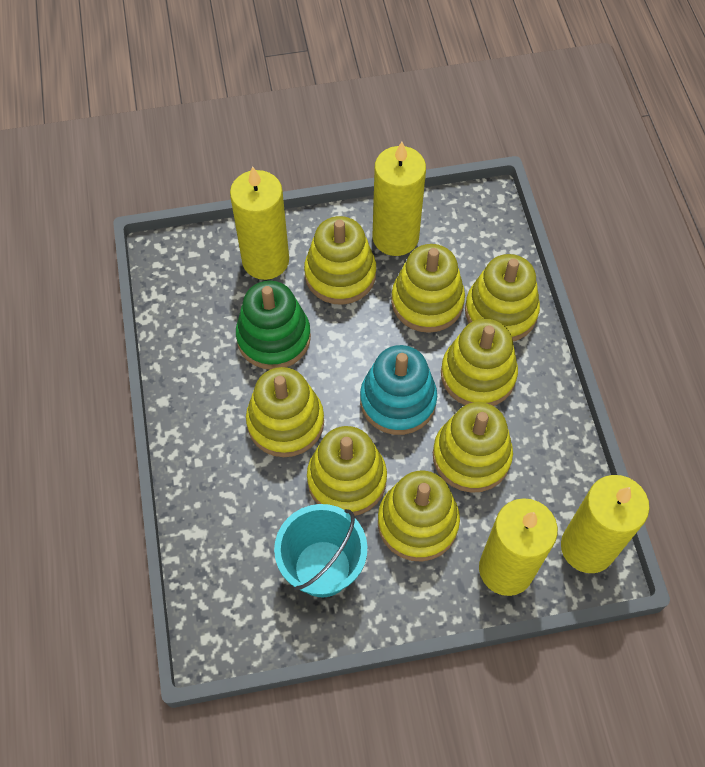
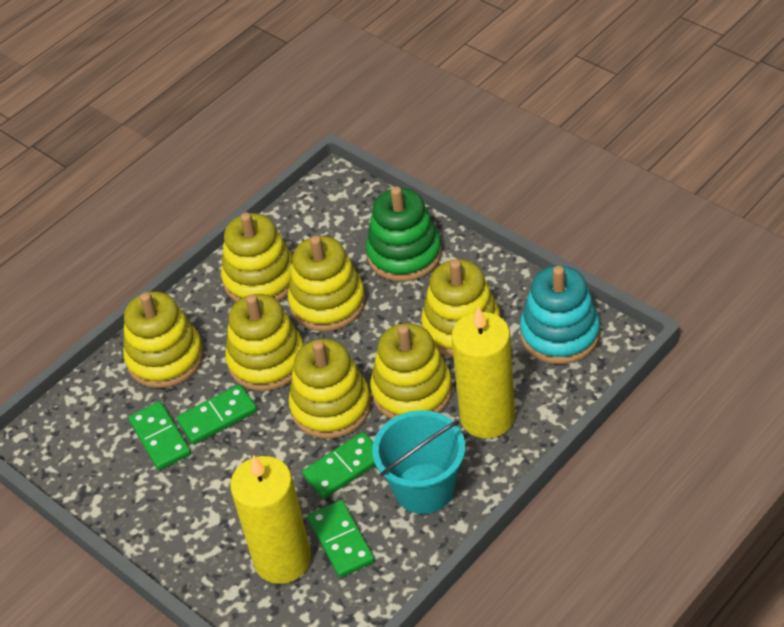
green domino: none = 0 -> [128,401,191,470] [176,384,257,445] [302,432,375,498] [308,500,375,578] = 4
yellow candle: [230,166,289,280] [372,142,426,256] [479,498,558,596] [561,475,650,573] = 4 -> [230,455,311,584] [451,306,515,439] = 2
yellow stacking toy: [246,367,324,457] [304,216,376,305] [307,426,387,516] [378,471,460,562] [391,244,465,333] [433,402,513,493] [441,319,518,406] [465,254,540,341] = 8 -> [123,292,203,388] [221,212,293,302] [225,294,304,391] [287,236,366,331] [288,339,371,439] [370,323,452,419] [421,260,500,357] = 7

